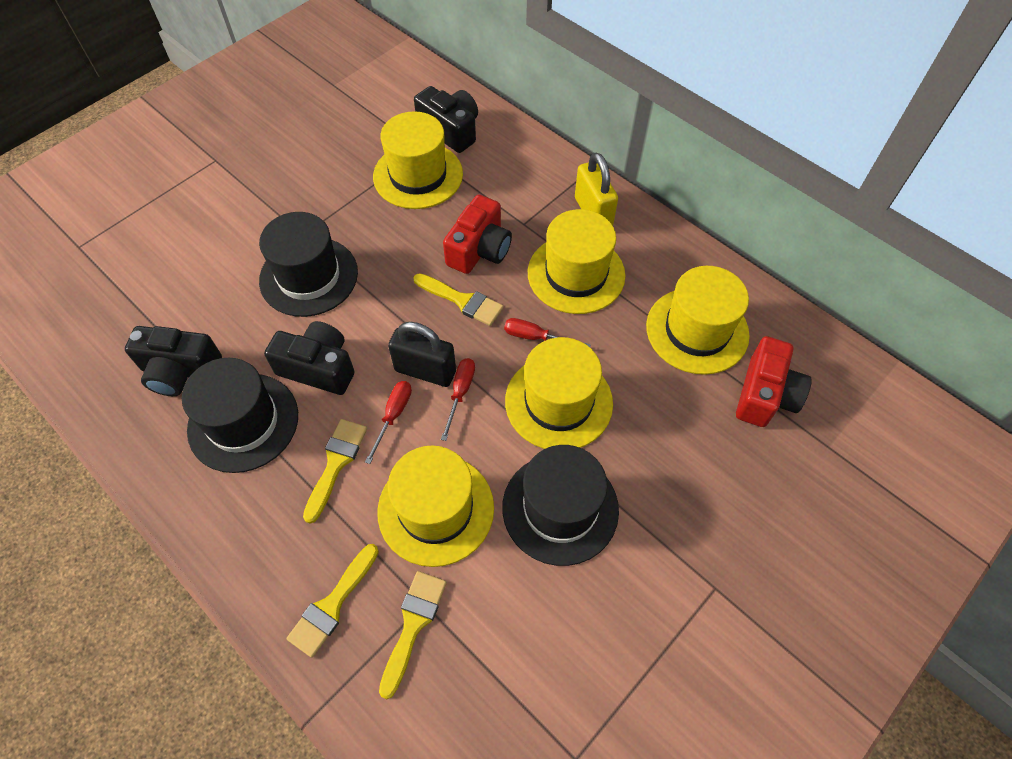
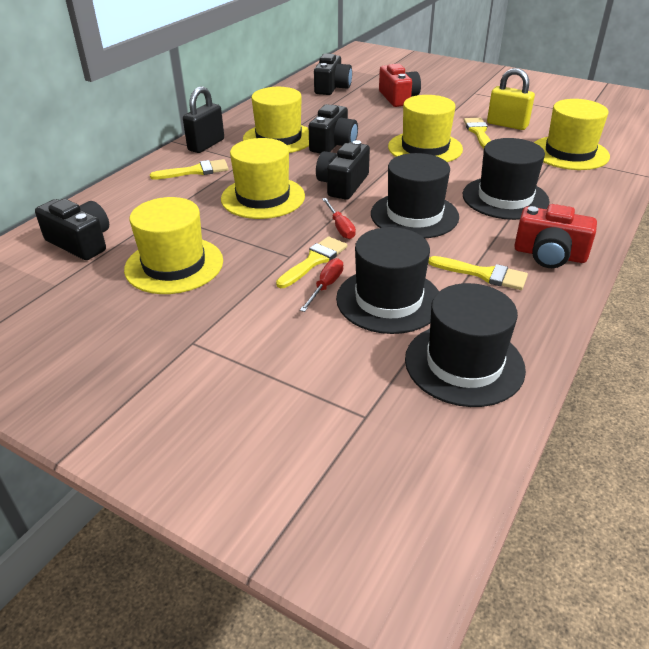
black camera: [125,326,222,396] [264,321,355,395] [414,86,478,153] = 3 -> [35,199,109,260] [309,104,358,153] [314,54,352,95] [316,140,370,200] = 4
black hat: [182,358,298,473] [259,212,358,317] [502,445,619,566] = 3 -> [336,227,439,334] [371,153,459,238] [405,283,526,407] [463,138,549,220] = 4
red screwdriver: [365,381,412,464] [441,358,475,441] [504,318,591,347] = 3 -> [300,258,343,312] [322,198,356,239] = 2

